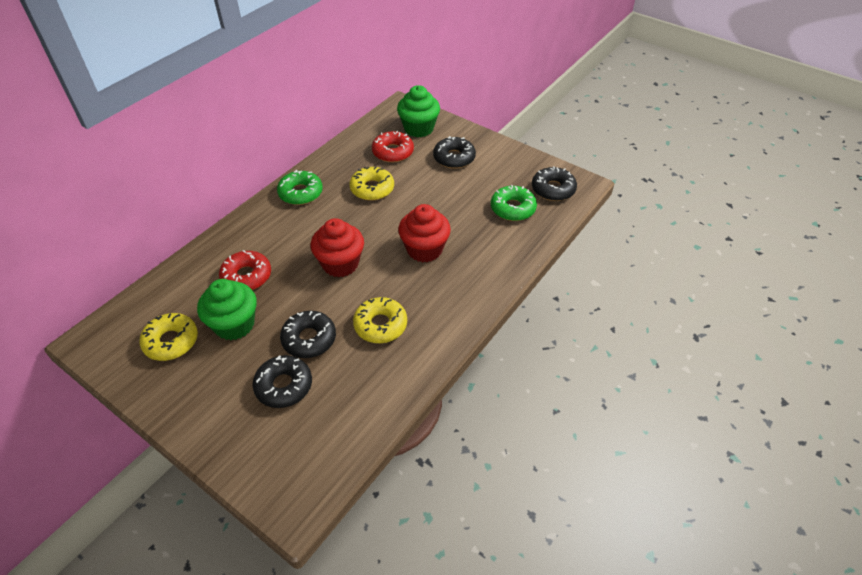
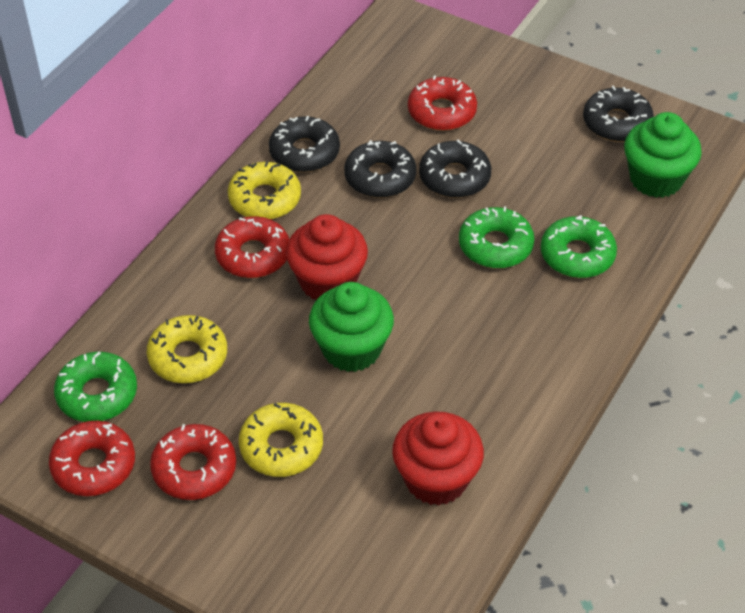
green donut: [277,170,323,205] [491,185,537,221] = 2 -> [54,352,137,422] [459,206,534,268] [541,215,617,278] = 3
red donut: [219,250,271,290] [372,131,414,163] = 2 -> [49,421,135,496] [150,424,236,500] [215,216,290,278] [408,75,477,131] = 4

